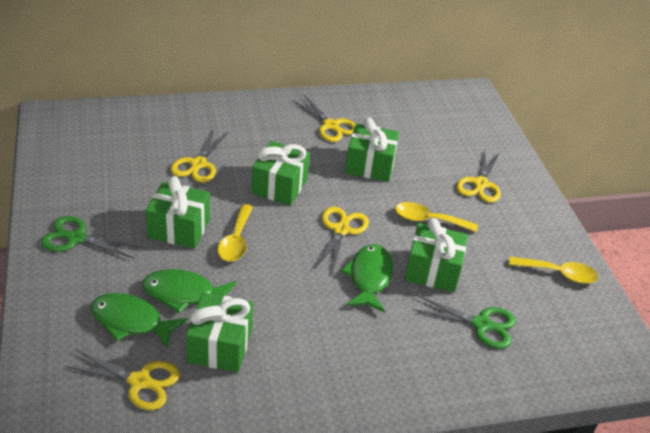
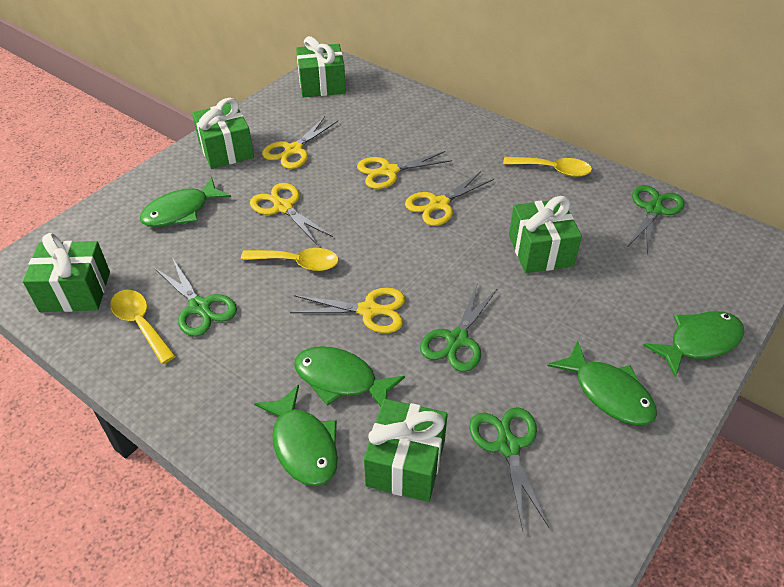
green fish: [90,293,187,348] [142,269,237,313] [341,244,393,313] = 3 -> [140,177,231,227] [254,385,338,486] [294,346,405,407] [548,341,657,425] [643,311,744,378] = 5
green scissors: [41,216,143,259] [412,295,516,349] = 2 -> [154,259,237,337] [420,285,498,372] [469,407,550,531] [628,185,685,254] = 4

